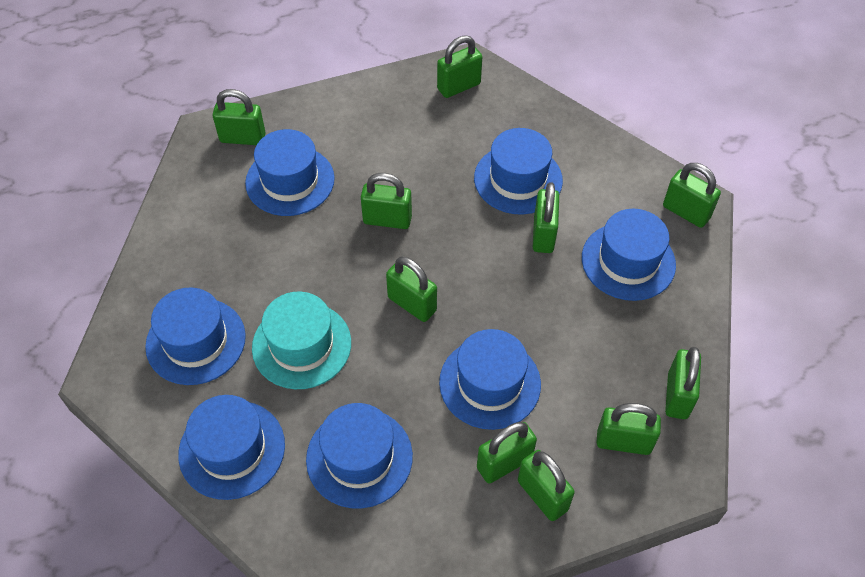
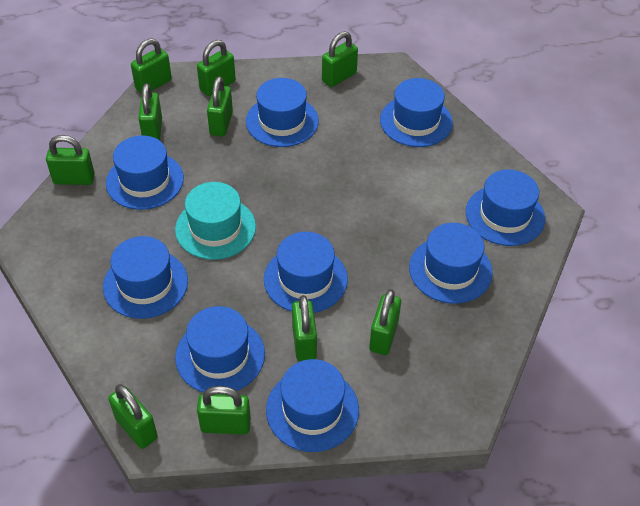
blue hat: [145,287,246,385] [178,395,285,500] [245,129,335,216] [306,403,413,509] [439,329,541,430] [474,128,563,214] [582,209,676,301] = 7 -> [103,236,188,319] [106,136,184,210] [175,306,265,392] [246,78,319,147] [264,232,348,313] [266,359,359,452] [380,78,453,147] [409,223,493,304] [466,169,545,246] = 9

